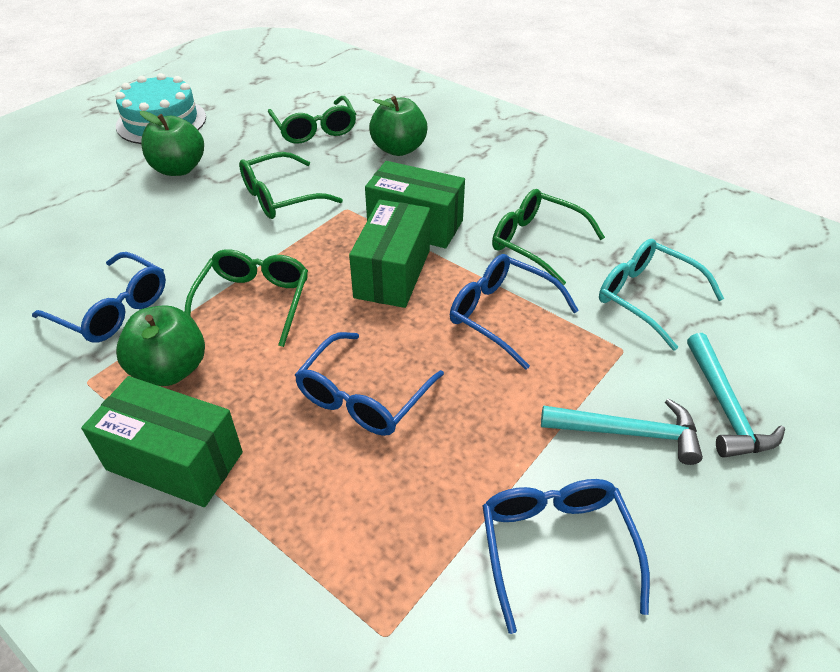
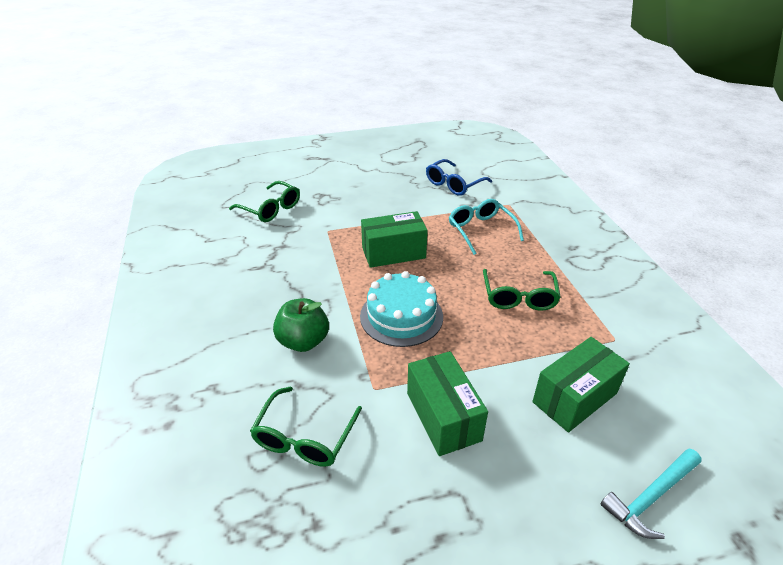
blue glasses: [32,252,166,342] [295,332,444,436] [450,254,579,370] [482,479,650,634] = 4 -> [426,159,492,196] = 1
green apple: [116,305,205,386] [140,111,204,176] [369,96,428,156] = 3 -> [273,298,329,352] = 1
green glasses: [185,249,308,347] [239,152,343,219] [268,96,356,144] [492,189,605,285] = 4 -> [229,181,300,222] [250,387,362,467] [483,269,561,311] = 3
turquoise hammer: [541,398,703,465] [687,333,785,458] = 2 -> [600,449,702,539] = 1

